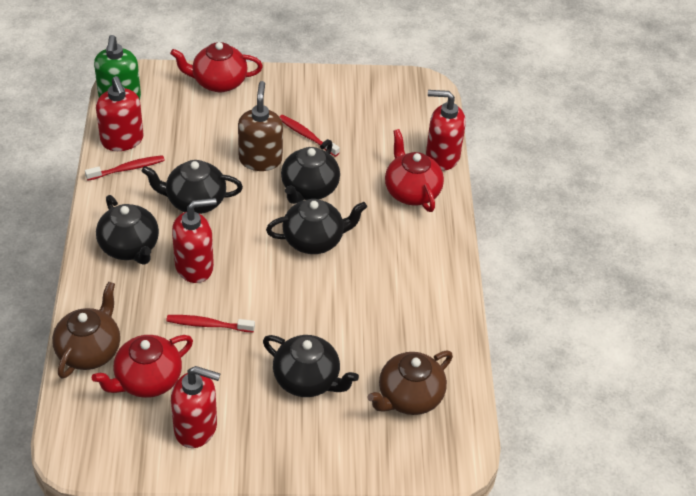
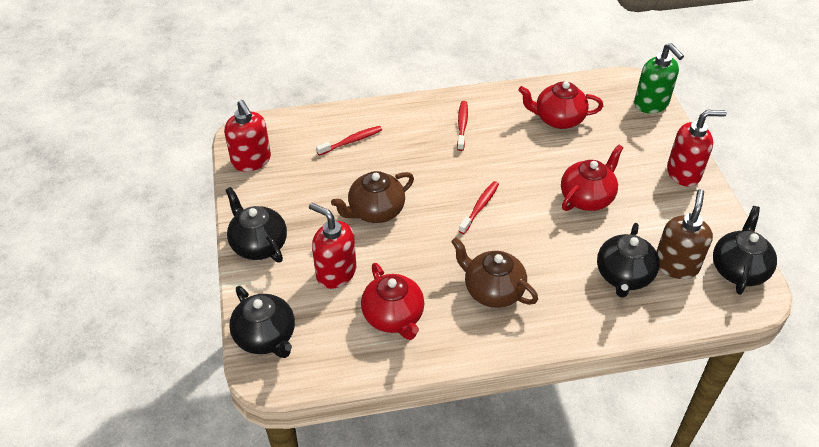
black teapot: [96,195,159,265] [141,160,243,214] [263,335,359,397] [266,199,367,254] [281,139,340,204] = 5 -> [226,187,287,263] [229,286,295,358] [597,223,659,298] [713,206,777,295] = 4
red soap dispenser: [96,76,143,151] [171,366,220,448] [172,198,217,283] [426,90,466,171] = 4 -> [224,100,271,172] [309,203,356,289] [667,110,727,187] = 3

